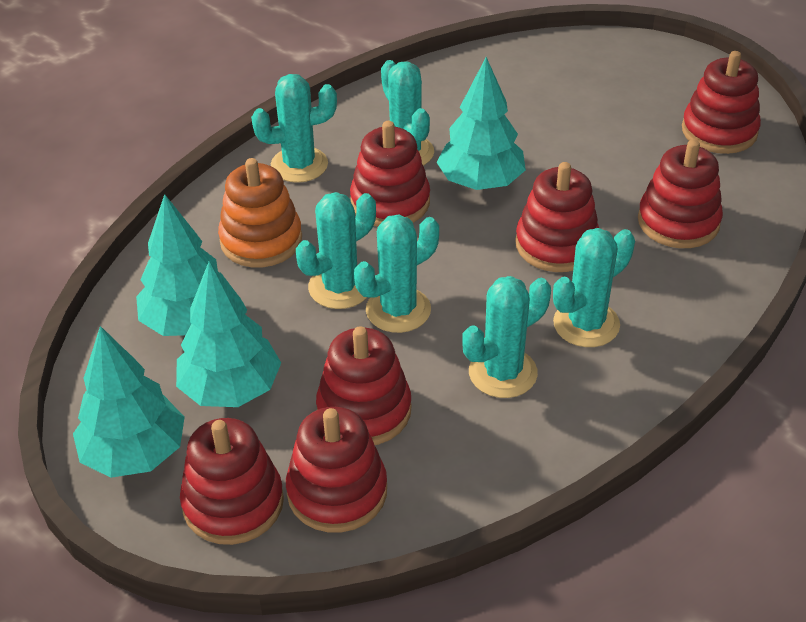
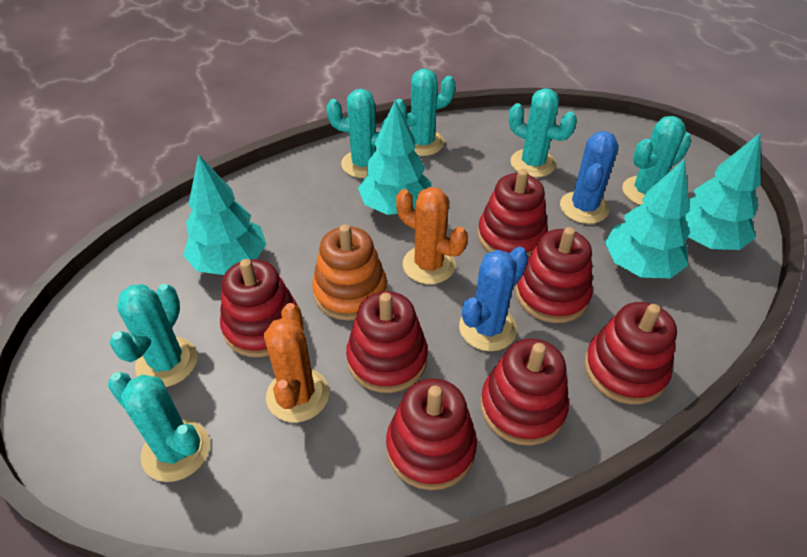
blue cactus: none = 0 -> [459,247,529,351] [560,131,618,224] = 2
orange cactus: none = 0 -> [264,303,329,423] [396,187,468,284] = 2

